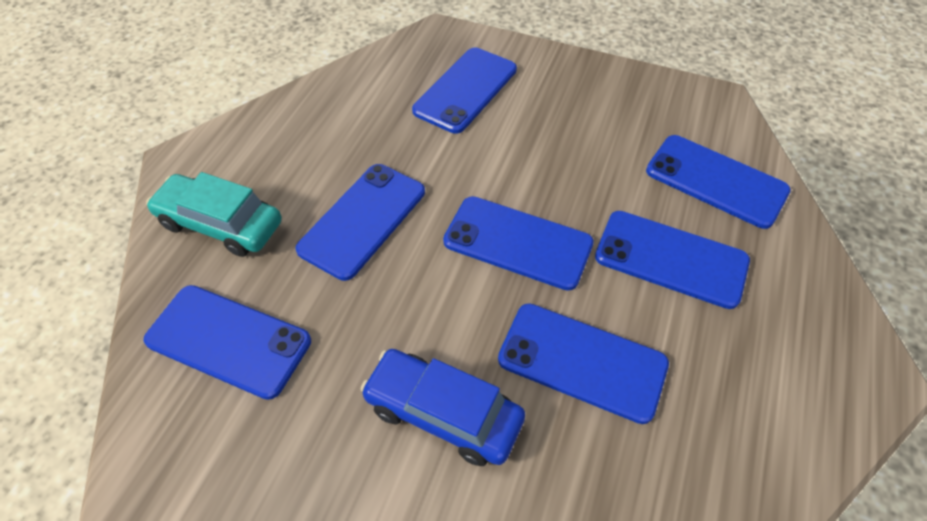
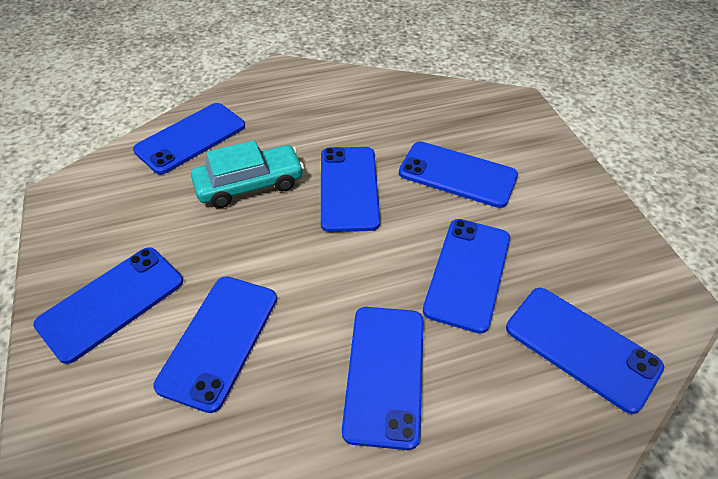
blue car: [360,349,525,466] = 1 -> none = 0
blue phone: [144,285,311,400] [295,164,425,281] [412,47,517,134] [443,196,594,291] [498,303,669,424] [595,211,750,309] [646,135,791,229] = 7 -> [33,247,183,364] [133,103,245,174] [153,276,277,413] [321,147,380,232] [342,307,424,450] [399,141,518,208] [423,219,510,334] [506,288,664,414] = 8

